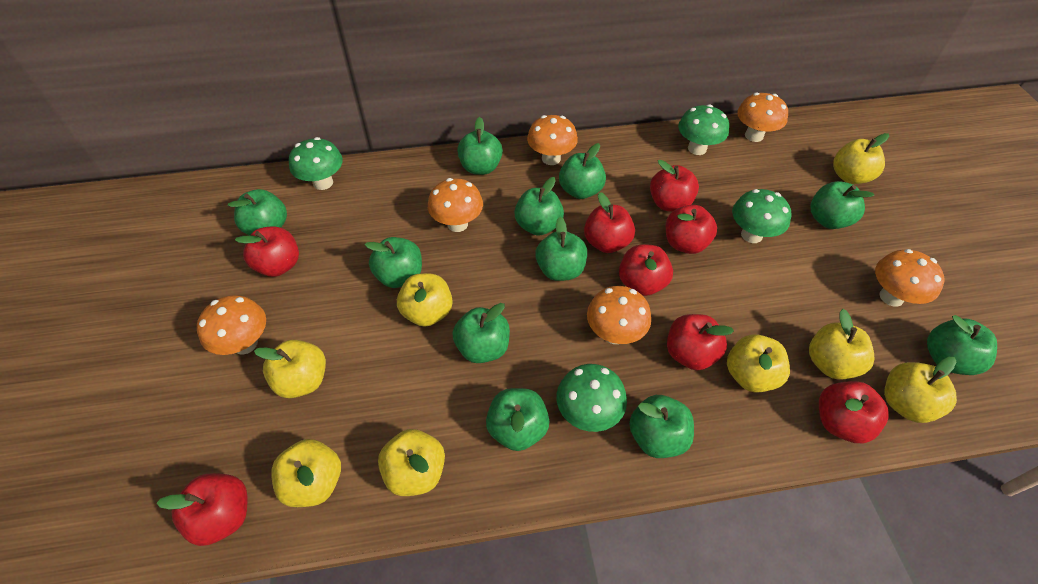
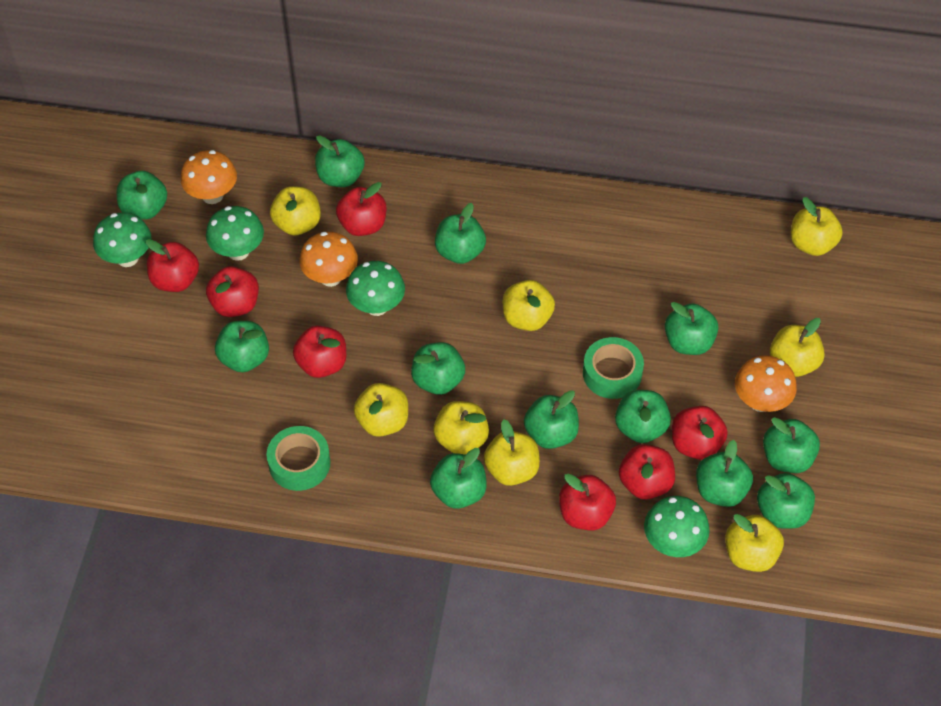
green apple: [228,189,287,235] [365,237,422,288] [453,303,510,363] [457,117,503,175] [486,388,549,451] [514,177,564,236] [535,217,587,281] [559,143,606,199] [629,395,694,458] [810,181,874,229] [927,315,997,375] = 11 -> [117,171,167,219] [215,321,269,372] [315,135,365,187] [411,342,465,395] [430,448,487,509] [435,203,486,264] [524,390,579,449] [615,390,671,443] [665,302,718,355] [696,440,753,507] [757,473,815,529] [763,417,820,473] = 12
green tape: none = 0 -> [267,426,331,491] [583,337,644,399] = 2
orange mushroom: [197,295,266,355] [428,178,483,232] [527,115,578,165] [587,286,651,344] [737,93,788,142] [875,249,945,307] = 6 -> [180,150,237,204] [299,232,358,287] [735,355,797,412] = 3
red apple: [157,473,247,546] [235,226,299,277] [584,192,635,253] [619,244,673,296] [650,160,699,212] [666,205,717,254] [667,314,734,370] [819,381,889,443] = 8 -> [146,239,199,292] [206,266,259,317] [293,326,346,378] [336,182,386,236] [559,474,616,530] [619,444,675,500] [672,406,728,460] = 7

